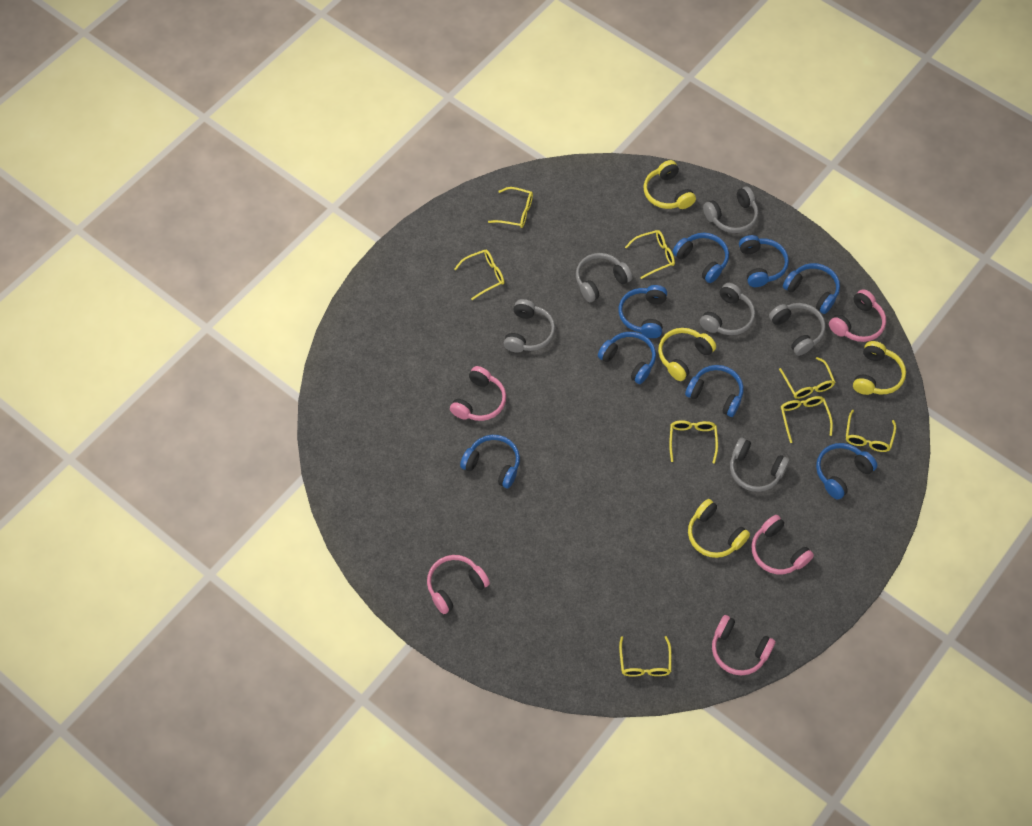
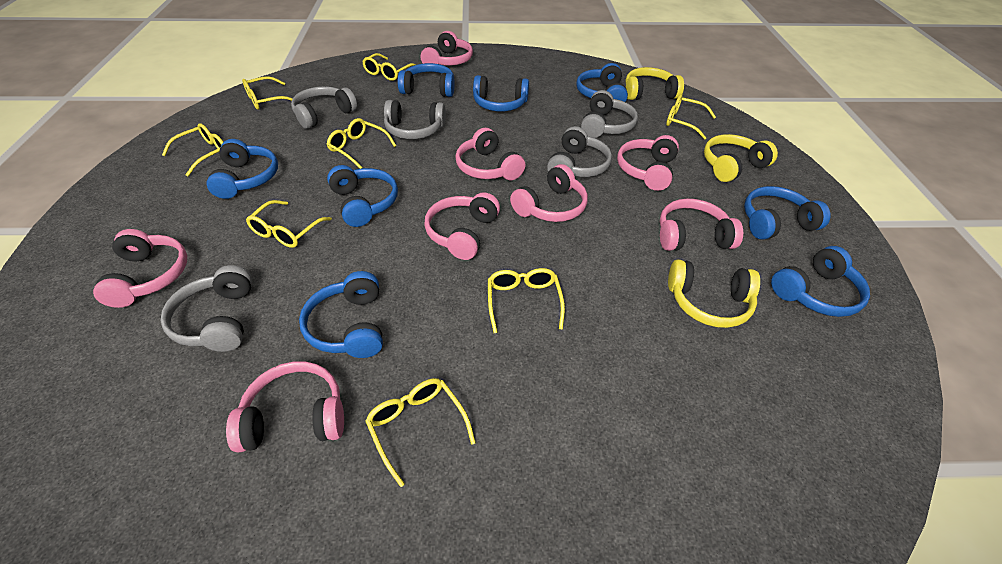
grey headphones: [503,299,555,353] [576,253,632,302] [700,283,755,335] [703,186,758,233] [730,437,790,492] [769,303,826,356] = 6 -> [160,265,252,352] [291,86,357,129] [384,100,446,139] [547,126,612,177] [581,90,638,138] = 5
pink headphones: [427,555,490,614] [450,366,506,421] [712,615,775,676] [751,515,814,574] [829,289,886,342] = 5 -> [93,229,187,308] [226,362,344,453] [421,31,473,65] [424,192,500,260] [455,128,525,180] [510,164,588,222] [617,135,679,191] [660,198,743,251] = 8
yellow headphones: [644,160,696,209] [658,328,716,381] [688,499,750,558] [853,341,906,395] = 4 -> [625,67,684,100] [668,259,760,328] [704,134,778,182] = 3

